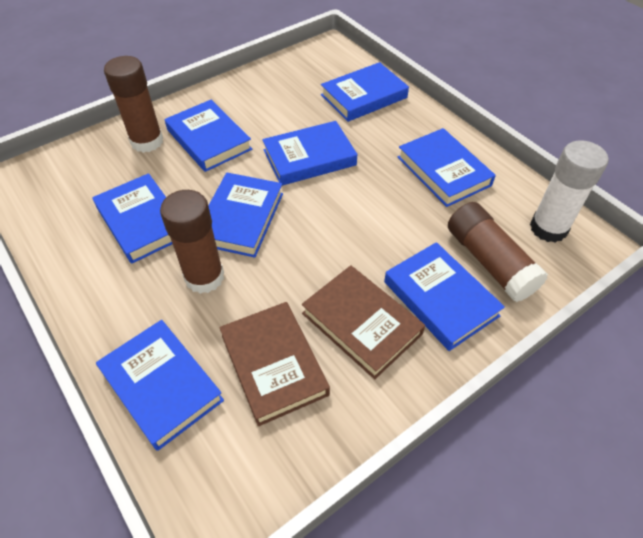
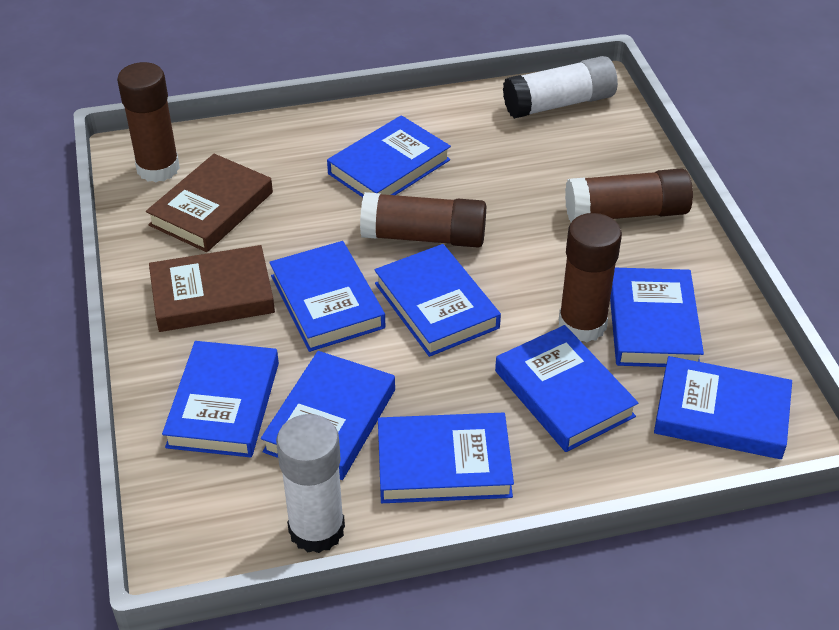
blue book: [93,173,172,264] [96,320,224,451] [165,100,252,172] [208,173,283,258] [262,121,357,186] [321,62,409,122] [384,242,505,351] [397,128,496,207] = 8 -> [162,341,279,457] [261,351,395,480] [269,241,385,352] [327,115,451,197] [375,244,501,357] [378,413,514,503] [495,325,638,452] [610,268,704,367] [654,356,792,459] = 9
brown glue stick: [104,56,163,153] [160,190,224,294] [448,202,548,302] = 3 -> [117,62,180,182] [360,192,486,248] [559,213,622,343] [565,168,693,222] = 4
white glue stick: [530,140,608,243] = 1 -> [276,414,345,553] [503,56,618,119] = 2

